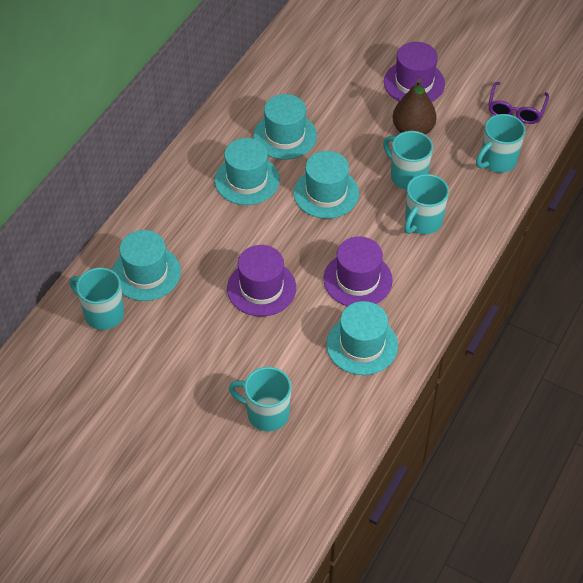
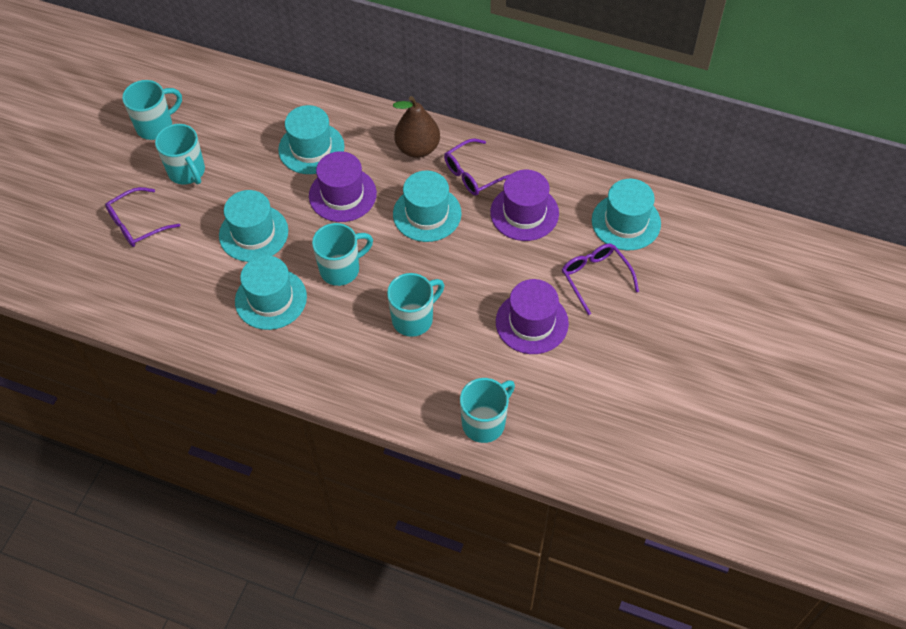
purple glasses: [488,82,549,124] = 1 -> [105,187,180,247] [444,138,511,196] [562,243,639,315] = 3

